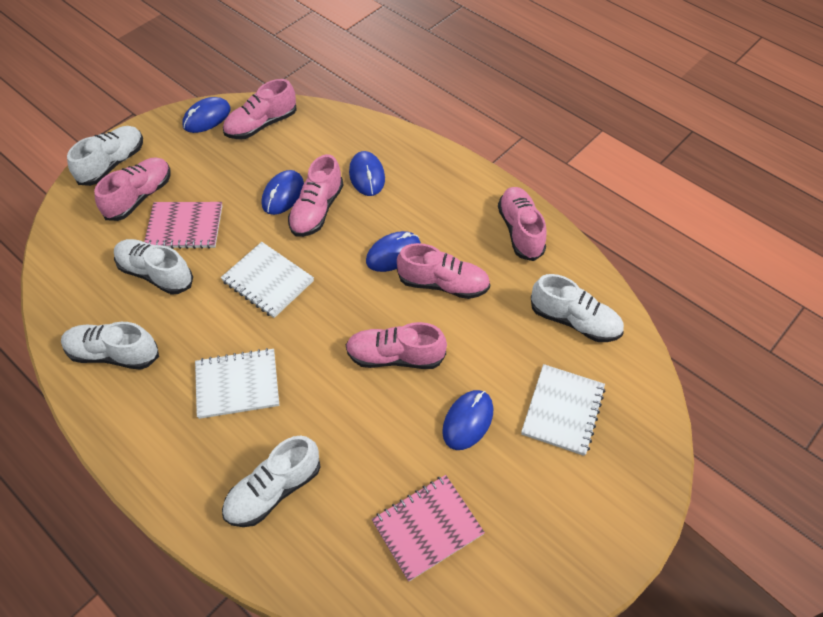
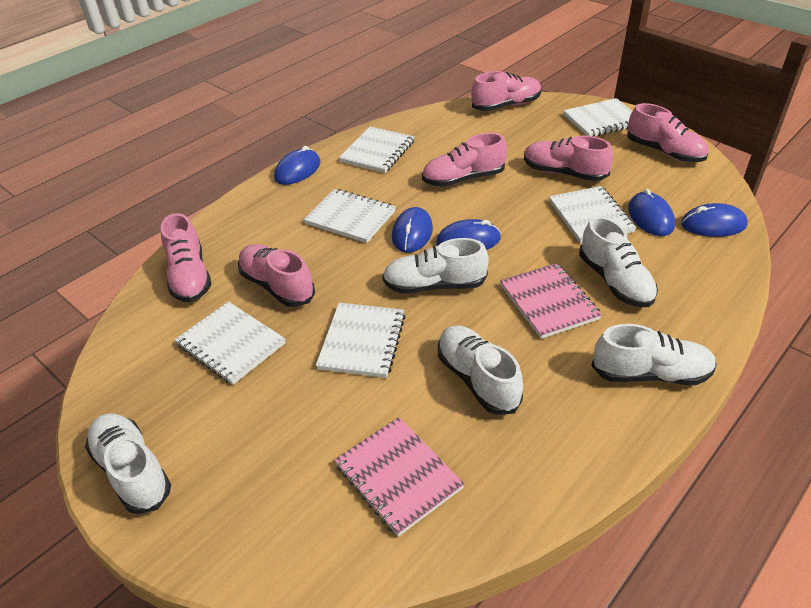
white notebook: [195,348,279,419] [221,242,314,318] [521,364,606,456] = 3 -> [175,301,285,385] [303,189,396,243] [316,303,406,378] [339,126,414,173] [549,186,636,243] [563,98,632,137] = 6

